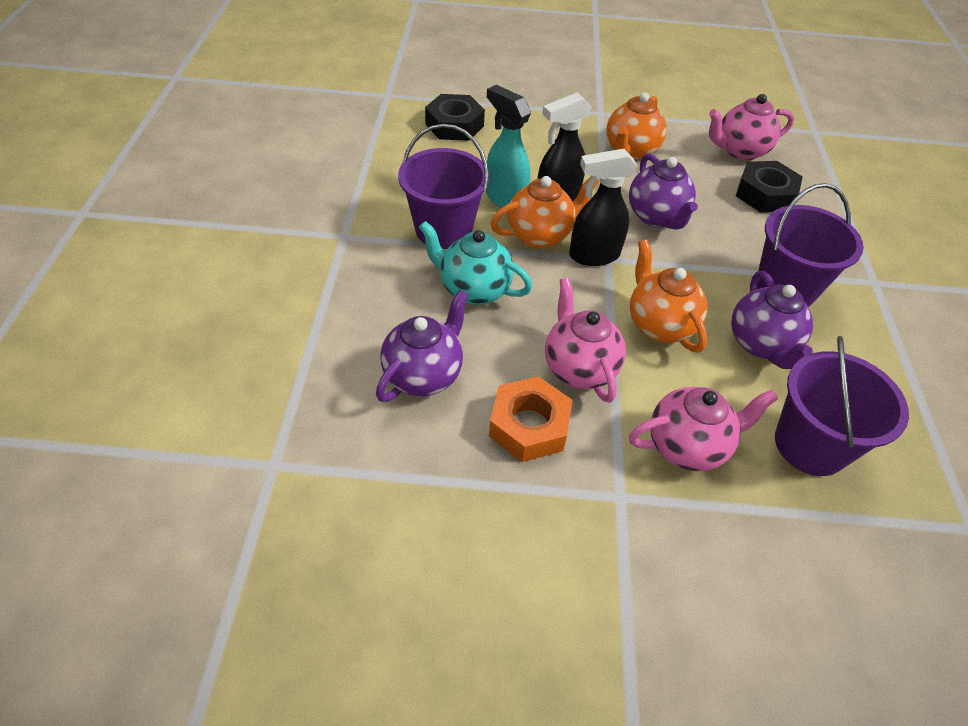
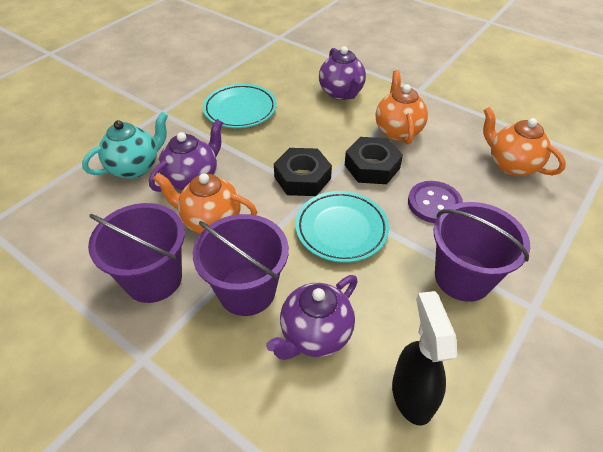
black spray bottle: [538,93,592,202] [569,149,638,266] = 2 -> [392,291,457,425] = 1
orange nut: [489,376,572,462] = 1 -> none = 0
pink teapot: [545,278,626,403] [629,387,778,471] [709,94,794,161] = 3 -> none = 0
purple button: none = 0 -> [408,181,463,223] = 1
turquoise plate: none = 0 -> [203,84,277,128] [295,191,389,263] = 2
turquoise spray bottle: [486,85,531,208] = 1 -> none = 0

